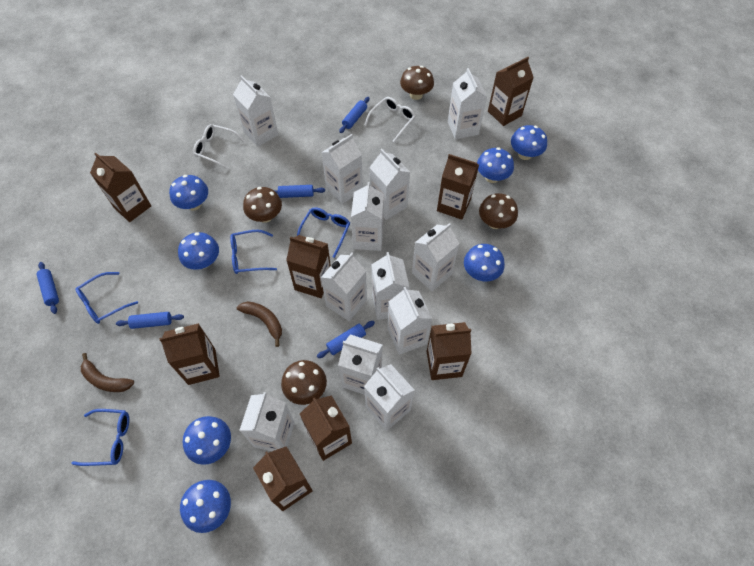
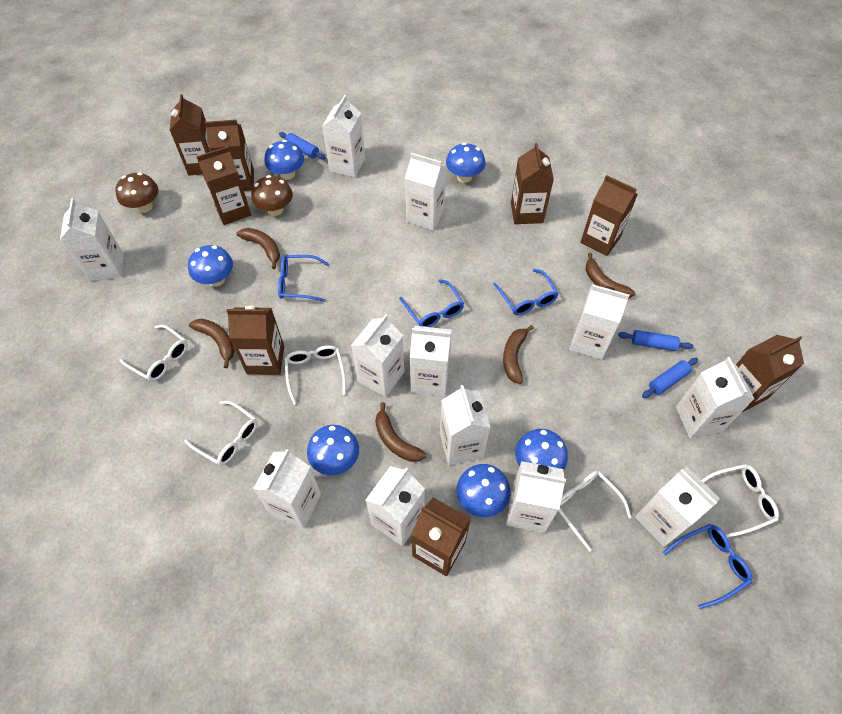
blue mushroom: [169,175,208,210] [178,232,219,270] [180,480,231,533] [182,416,231,465] [464,244,505,281] [477,147,514,183] [511,125,547,160] = 7 -> [188,245,233,287] [264,140,304,180] [307,425,359,475] [446,143,485,183] [456,464,510,517] [515,429,568,471] = 6
blue rolling pin: [36,262,59,314] [116,312,184,329] [274,185,325,198] [317,321,375,358] [339,97,370,133] = 5 -> [279,132,326,159] [618,330,693,351] [642,358,698,398] = 3
brown banana: [81,353,134,392] [237,301,282,347] = 2 -> [189,319,235,368] [236,228,280,269] [375,402,426,462] [503,325,534,384] [586,253,635,299] = 5
brown mushroom: [243,187,282,223] [281,360,327,405] [400,66,434,100] [479,193,518,229] = 4 -> [115,172,159,213] [251,175,293,216] = 2
white glasses: [193,124,245,169] [364,97,416,142] = 2 -> [119,325,188,381] [185,401,257,466] [285,345,346,405] [558,471,632,551] [701,464,779,538] = 5

